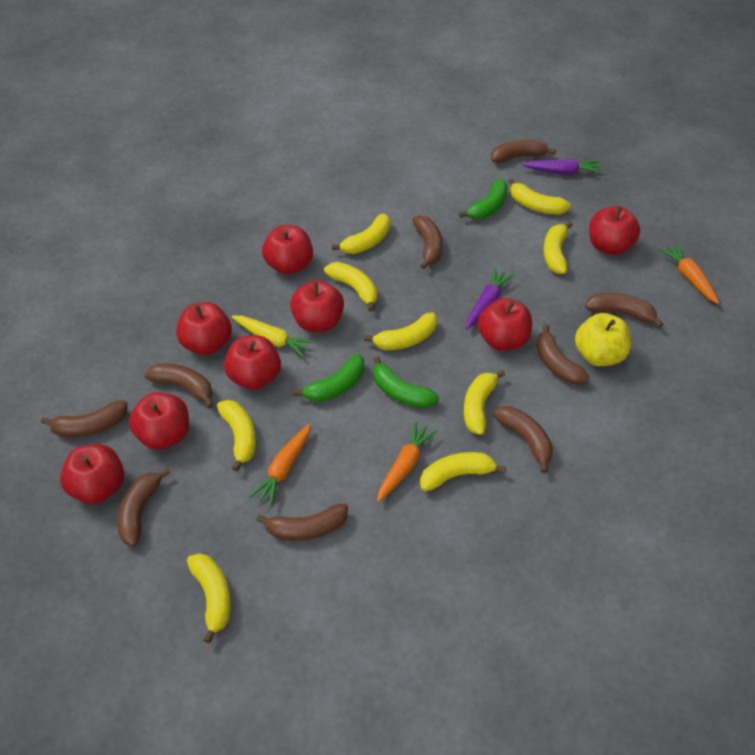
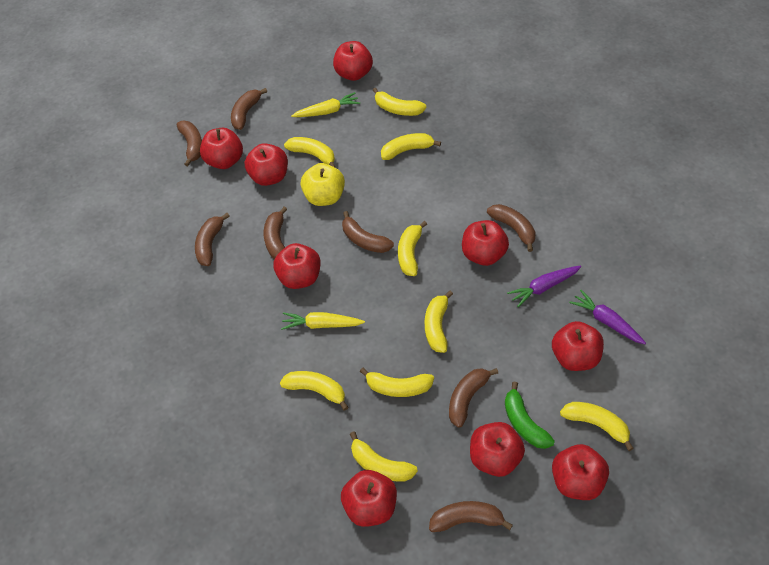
brown banana: [41,401,128,438] [117,468,170,546] [145,363,213,408] [256,503,348,541] [412,215,442,269] [491,139,556,163] [493,406,553,473] [536,324,590,385] [585,293,663,328] = 9 -> [177,121,202,167] [195,213,230,266] [231,88,267,130] [264,207,287,259] [342,211,394,253] [429,501,513,532] [449,368,498,428] [487,204,536,252] = 8
green banana: [293,354,364,402] [373,356,439,408] [459,179,508,219] = 3 -> [505,382,555,449] = 1
orange carrot: [249,424,311,507] [377,421,437,502] [659,243,719,304] = 3 -> none = 0
red apple: [60,444,124,504] [129,393,189,450] [176,302,232,355] [224,335,281,390] [262,225,313,275] [290,280,344,332] [478,298,532,351] [589,206,640,255] = 8 -> [200,128,243,169] [245,143,288,186] [274,243,321,289] [333,41,373,81] [341,470,397,527] [462,220,509,266] [470,422,525,477] [552,321,604,371] [552,444,609,500] = 9
yellow carrot: [232,316,315,358] = 1 -> [281,312,365,330] [291,92,360,117] = 2

